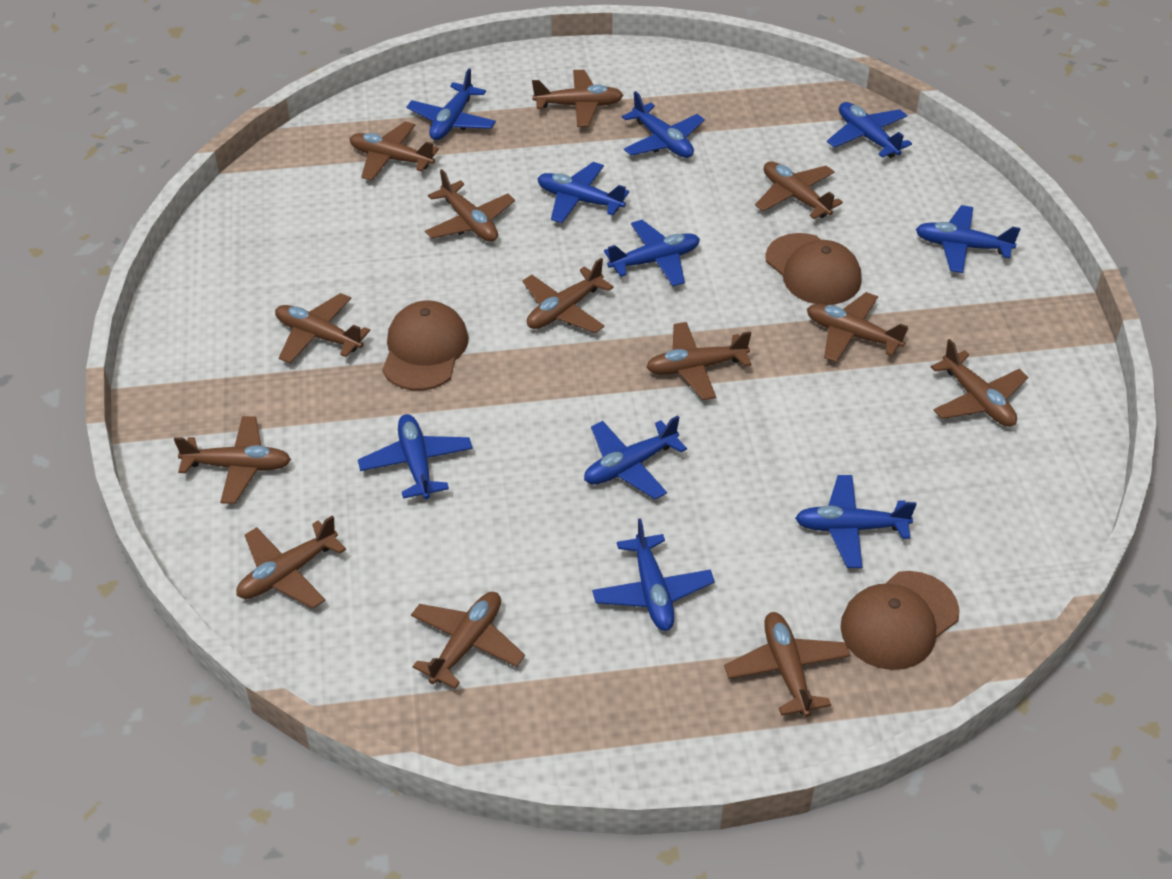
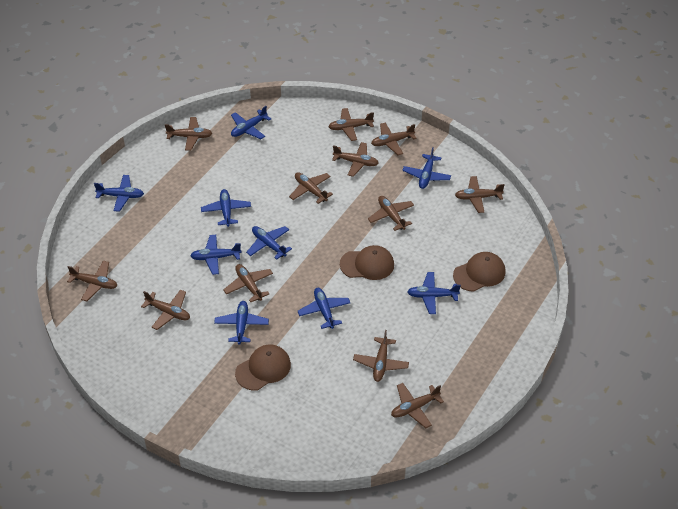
blue plane: [358,414,473,499] [407,68,496,140] [537,162,629,223] [584,416,687,500] [592,518,715,631] [604,220,700,286] [622,91,705,158] [795,475,917,568] [827,102,912,158] [916,205,1021,273] = 10 -> [94,175,144,212] [190,235,242,275] [201,189,251,227] [214,301,269,345] [231,106,271,139] [246,226,292,260] [298,288,350,329] [402,147,451,189] [407,272,461,314] = 9
brown plane: [174,416,291,504] [236,515,346,609] [275,293,370,363] [350,121,439,180] [411,592,525,689] [425,169,515,242] [522,258,614,333] [532,70,623,127] [646,322,751,400] [724,612,850,717] [755,162,843,219] [807,292,908,363] [931,339,1028,427] = 13 -> [67,261,117,301] [141,289,190,330] [165,117,212,151] [223,264,273,302] [289,172,333,204] [328,108,374,141] [332,142,379,177] [353,330,409,382] [368,196,414,231] [371,122,417,155] [391,383,444,428] [455,176,505,213] = 12

